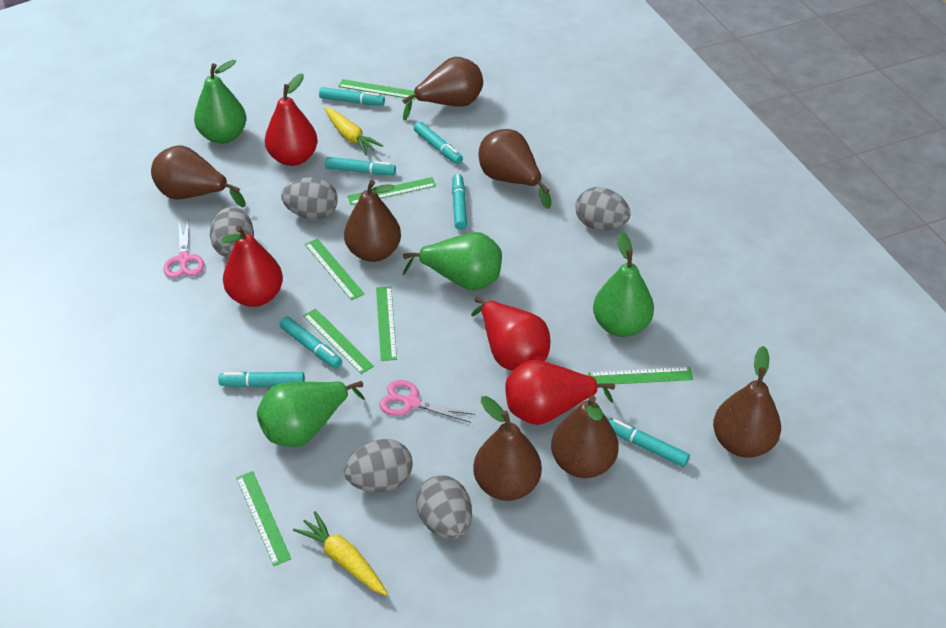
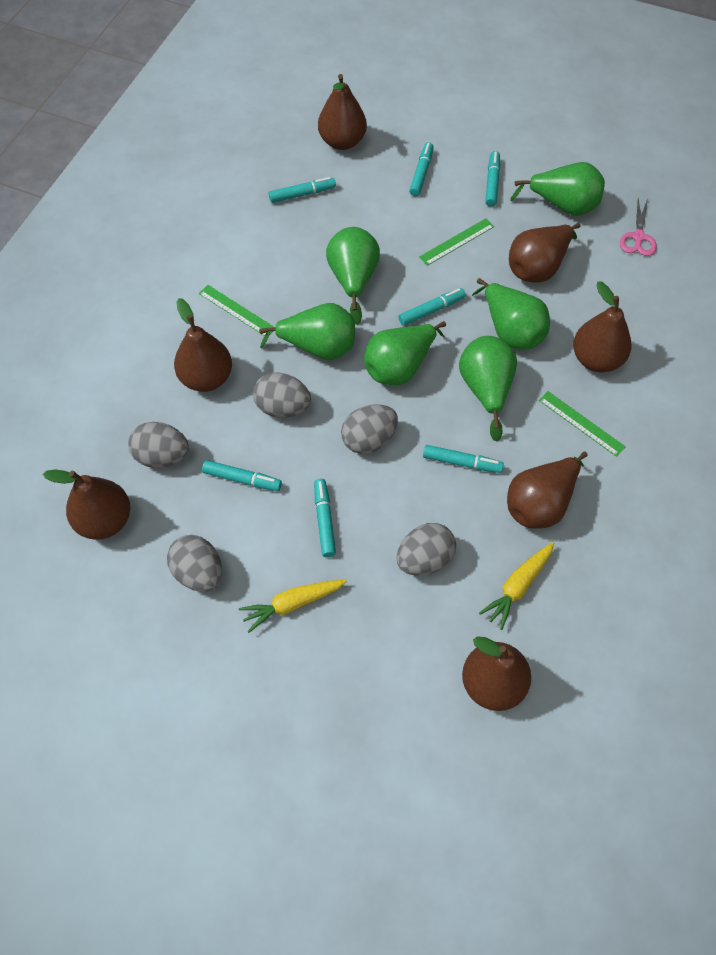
green pear: [194,60,246,144] [257,381,365,447] [403,232,502,290] [593,232,654,337] = 4 -> [259,303,355,360] [326,227,380,325] [364,321,446,385] [459,336,517,442] [472,278,550,350] [510,162,605,216] = 6
green ruler: [236,471,291,566] [303,308,374,374] [305,238,364,300] [338,79,416,100] [347,177,436,205] [376,286,397,361] [588,367,693,384] = 7 -> [199,285,275,336] [419,218,494,266] [539,391,626,457] = 3
pink scissors: [163,218,204,278] [380,380,475,423] = 2 -> [620,198,657,256] = 1
red pear: [221,225,283,307] [265,73,318,166] [471,296,550,371] [505,360,615,425] = 4 -> none = 0

